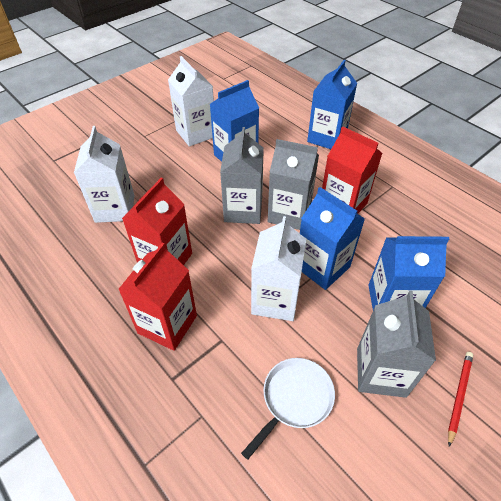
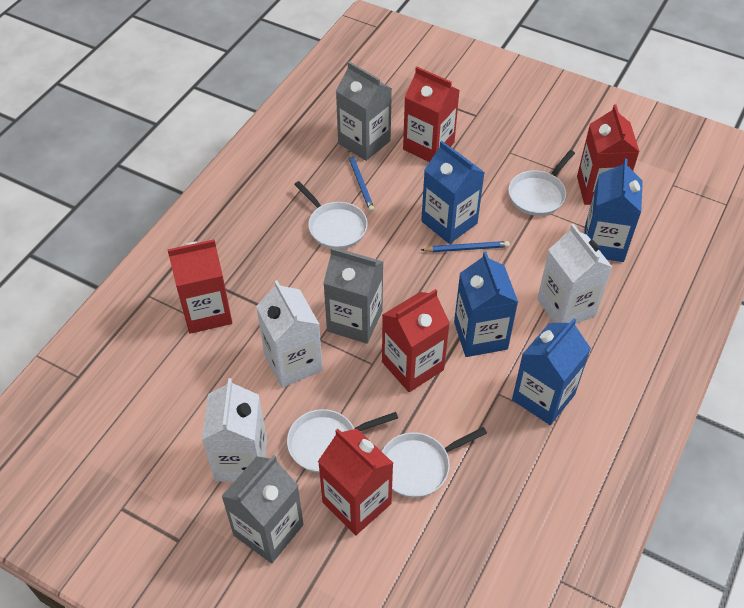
blue pencil: none = 0 -> [348,151,375,212] [421,241,510,252] = 2
red carton: [118,243,197,351] [122,177,192,265] [322,126,382,214] = 3 -> [167,239,232,334] [318,429,393,535] [382,289,450,392] [403,67,459,162] [577,104,640,205] = 5
red pencil: [448,352,473,447] = 1 -> none = 0
white pan: [241,358,335,460] = 1 -> [287,409,398,473] [294,181,368,249] [382,427,487,498] [508,150,575,216] = 4

